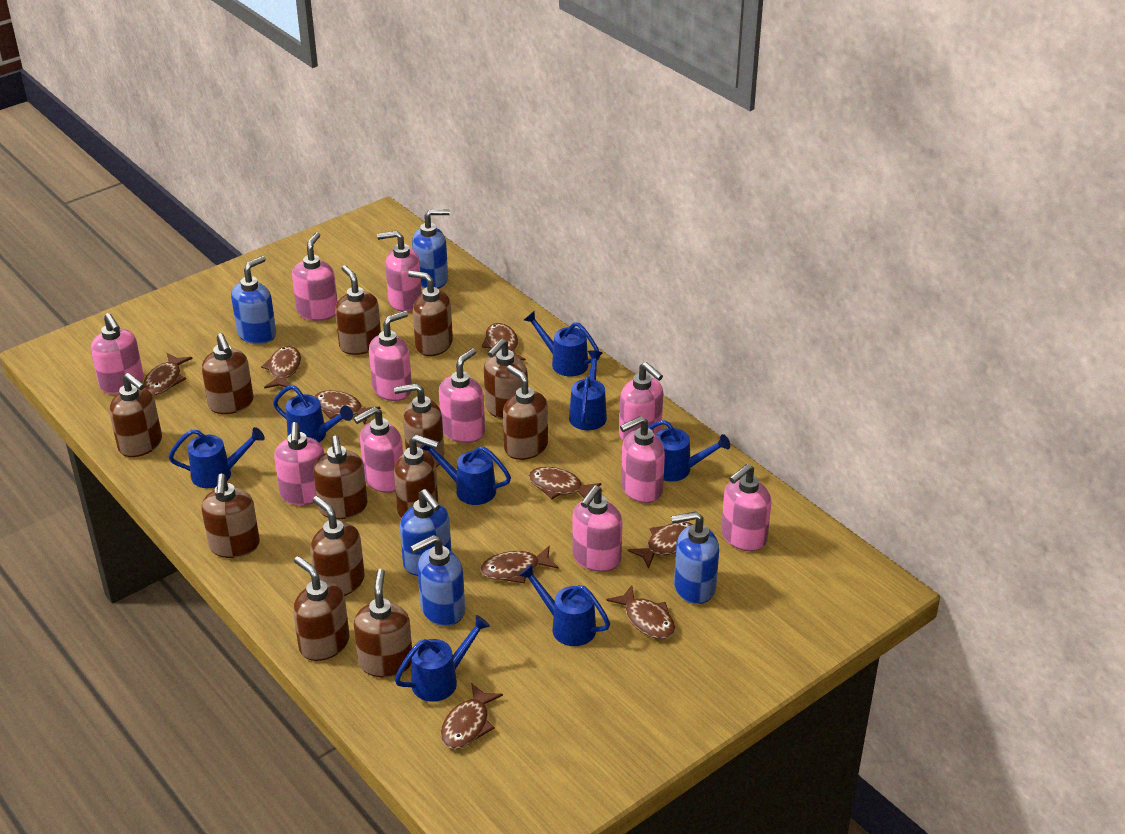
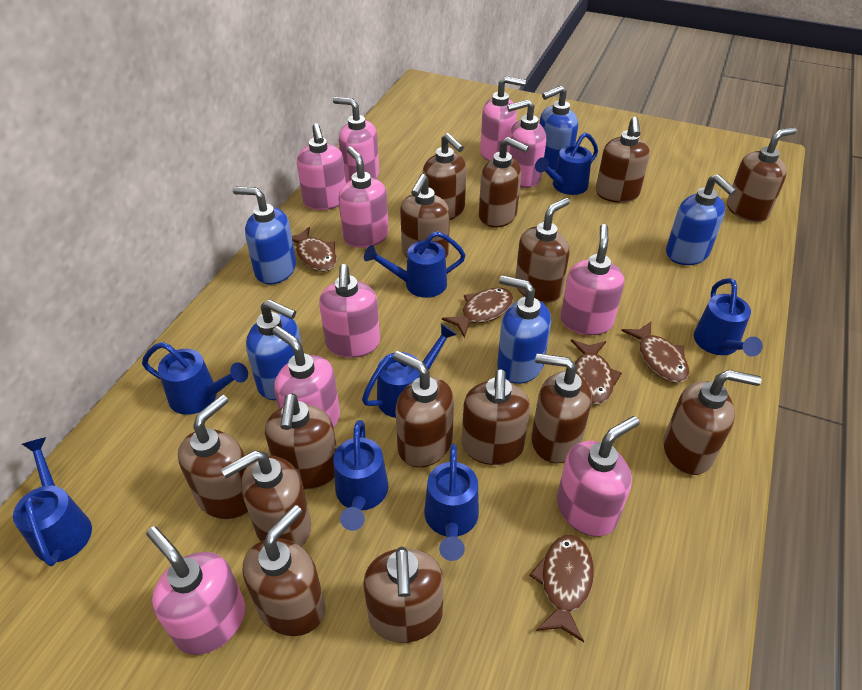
brown fish: [143,353,192,395] [261,346,301,389] [315,390,380,425] [441,683,503,749] [480,546,559,583] [482,323,526,360] [528,467,601,499] [607,585,675,639] [628,522,694,569] = 9 -> [292,227,337,272] [442,288,513,338] [529,535,594,642] [571,340,622,404] [621,321,689,383] = 5
brown soap dispenser: [109,373,162,457] [201,474,260,558] [202,333,254,414] [293,556,349,661] [310,496,365,596] [313,436,368,519] [335,265,381,355] [354,569,412,678] [394,383,444,467] [394,435,439,519] [408,270,453,356] [484,339,528,419] [503,365,548,460] = 13 -> [178,394,248,519] [221,450,311,547] [243,505,325,636] [265,393,337,490] [363,546,444,643] [393,351,454,467] [400,174,450,257] [422,133,466,220] [462,369,530,465] [479,137,529,228] [515,198,570,303] [531,353,592,464] [596,117,650,203] [663,370,761,475] [727,127,797,222] = 15
pink soap dispenser: [91,313,144,394] [274,422,325,505] [292,232,338,321] [353,406,403,493] [369,311,412,401] [377,231,422,311] [439,348,485,443] [572,485,622,572] [619,362,663,441] [620,416,665,503] [721,464,771,551] = 11 -> [146,526,245,655] [272,326,340,428] [297,123,346,210] [319,264,380,358] [333,97,379,183] [338,146,389,248] [480,76,526,161] [507,99,546,188] [557,416,639,536] [560,224,624,335] = 10

